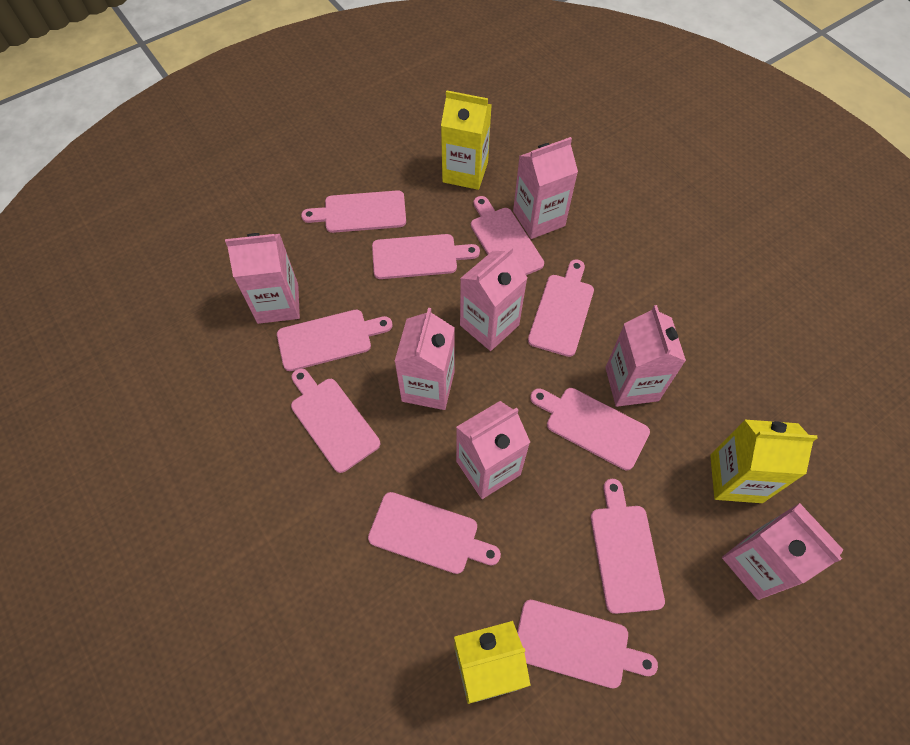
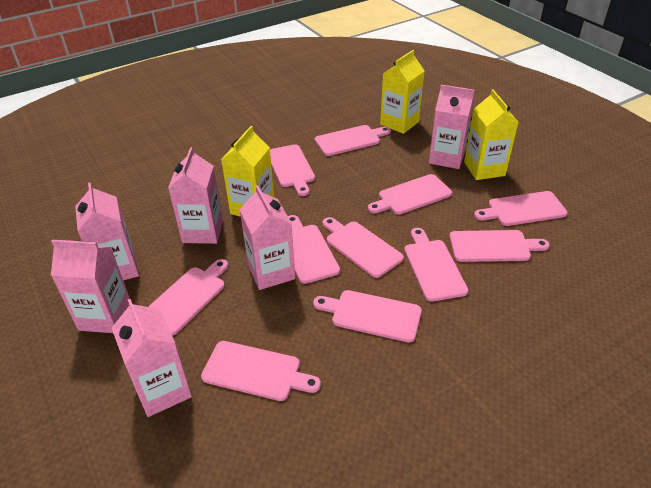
pink carton: [225,233,300,324] [394,308,455,410] [456,401,530,499] [460,247,527,351] [513,137,578,239] [605,305,686,407] [722,503,843,600] = 7 -> [51,240,130,333] [75,183,139,280] [112,299,192,417] [168,147,223,244] [239,185,295,290] [429,85,475,169] = 6
pink cutting board: [277,310,392,371] [291,368,380,473] [301,190,406,233] [368,492,501,574] [372,234,480,279] [471,196,544,275] [517,600,658,688] [528,259,594,357] [530,388,650,470] [591,479,665,614] = 10 -> [148,259,228,336] [201,341,321,401] [270,144,315,196] [288,215,340,284] [313,290,422,343] [315,125,391,156] [323,217,404,278] [368,174,452,215] [404,228,468,302] [450,230,550,262] [474,191,567,226] = 11

